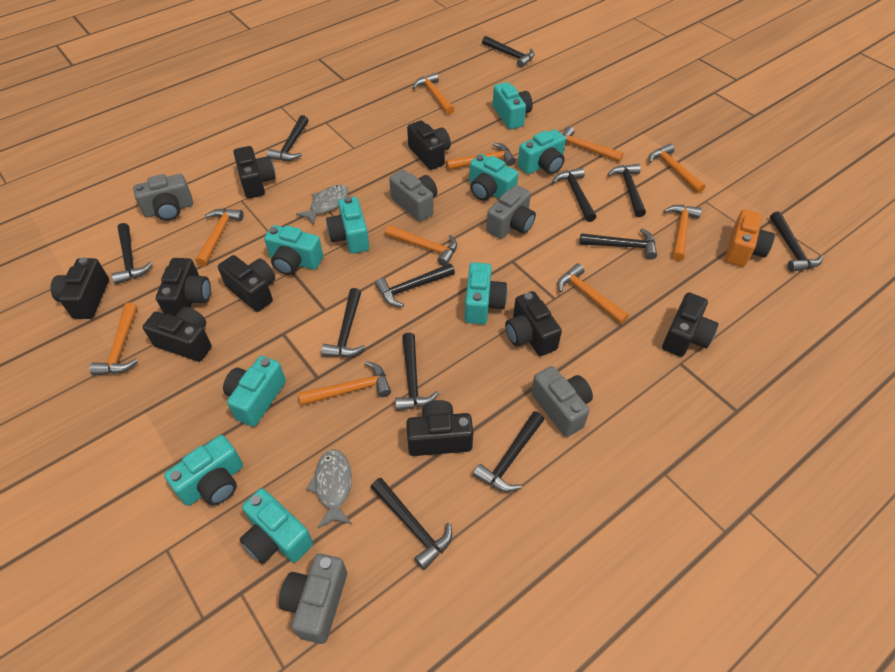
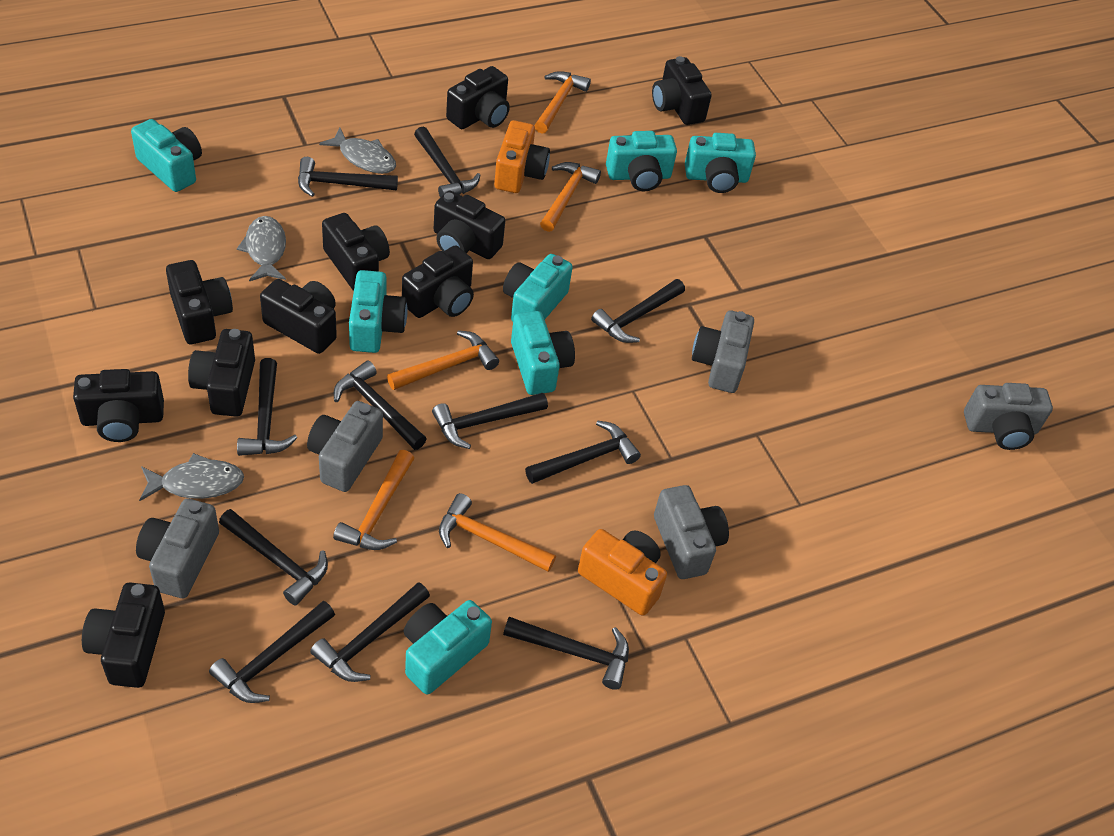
black camera: [50,257,109,319] [143,307,212,362] [156,258,211,316] [218,255,275,312] [233,146,276,199] [406,400,473,456] [407,120,451,170] [505,291,562,356] [662,292,718,357] = 9 -> [73,369,164,442] [82,583,165,688] [166,260,233,344] [188,329,255,417] [260,279,337,354] [322,213,390,291] [402,245,474,318] [434,190,505,259] [446,66,510,129] [652,56,712,125] = 10
black hammer: [112,223,152,285] [267,115,308,161] [321,288,366,357] [371,478,452,570] [375,263,455,307] [395,333,439,411] [473,411,545,492] [482,36,535,68] [553,168,596,222] [580,228,657,260] [607,164,646,217] [770,211,823,272] = 12 -> [209,601,335,703] [219,509,328,606] [237,358,297,456] [298,157,398,197] [310,582,430,682] [334,360,427,450] [414,127,480,198] [432,393,548,449] [503,617,629,690] [525,421,641,484] [591,279,685,343] = 11
grey fish: [296,185,349,225] [306,449,352,528] = 2 -> [139,453,244,501] [237,216,286,281] [319,128,396,174] = 3
orange camera: [725,209,775,267] = 1 -> [494,120,550,193] [578,529,667,616] = 2
orange hammer: [89,303,138,375] [195,209,244,266] [299,361,391,406] [385,225,457,266] [413,73,454,115] [446,143,516,170] [557,264,629,324] [562,126,623,162] [649,144,706,193] [663,205,702,261] = 10 -> [333,450,414,550] [387,330,499,390] [439,493,556,572] [534,71,591,134] [540,162,601,232] = 5
turquoise camera: [164,435,243,506] [223,356,286,427] [240,488,313,564] [264,225,323,275] [326,196,369,254] [465,262,508,324] [469,154,518,201] [493,82,533,129] [518,129,566,174] = 9 -> [131,119,202,192] [349,270,408,353] [403,600,492,695] [503,254,573,322] [511,311,575,395] [606,131,677,192] [685,133,756,193] = 7

